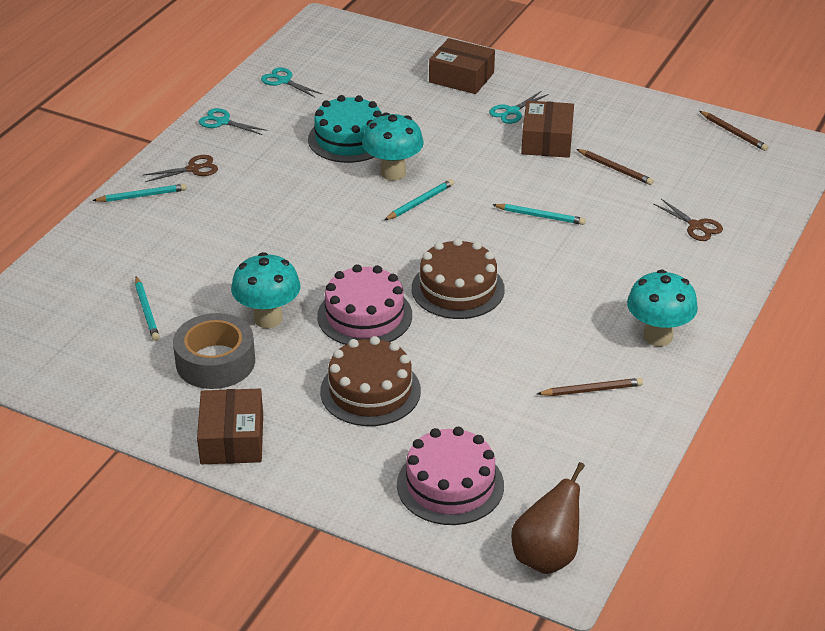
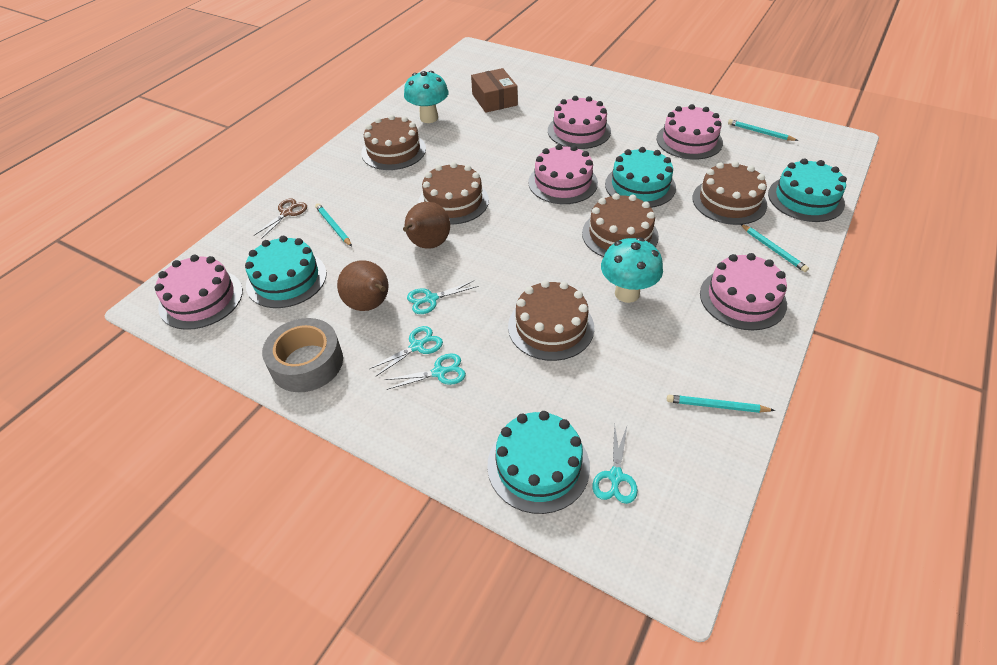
brown box: [197,389,263,464] [429,38,495,94] [521,100,574,158] = 3 -> [471,68,518,113] = 1
brown cake: [320,336,421,426] [412,238,505,319] = 2 -> [361,115,426,170] [418,162,489,225] [508,280,594,361] [582,193,659,257] [692,161,767,225] = 5
brown pear: [511,462,585,574] = 1 -> [337,260,388,311] [403,202,450,249] = 2
brown pencil: [537,378,643,396] [576,149,654,185] [699,111,769,151] = 3 -> none = 0
brown scissors: [144,155,218,182] [654,199,723,241] = 2 -> [254,198,307,239] = 1
pink cake: [317,264,412,345] [397,427,504,525] = 2 -> [155,255,243,330] [528,144,598,204] [548,96,611,149] [656,104,723,160] [700,253,787,330] = 5
turquoise cake: [308,95,382,163] = 1 -> [245,236,327,308] [487,411,590,514] [605,147,676,208] [768,158,847,222] = 4
turquoise mushroom: [231,252,300,328] [362,113,424,180] [627,270,698,346] = 3 -> [404,71,449,123] [601,237,663,303] = 2
turquoise scissors: [199,108,268,135] [261,67,322,97] [489,91,549,124] = 3 -> [369,326,443,376] [384,353,466,390] [407,280,478,314] [593,425,638,504] = 4

